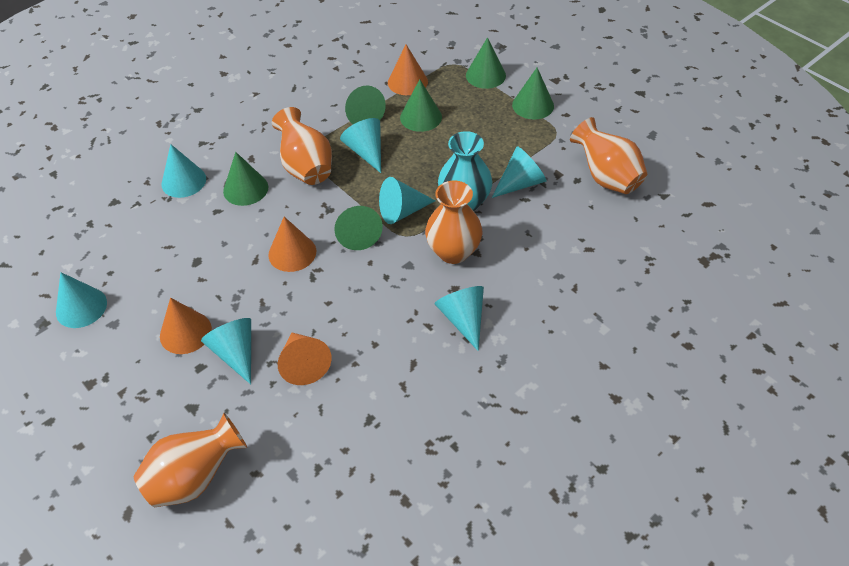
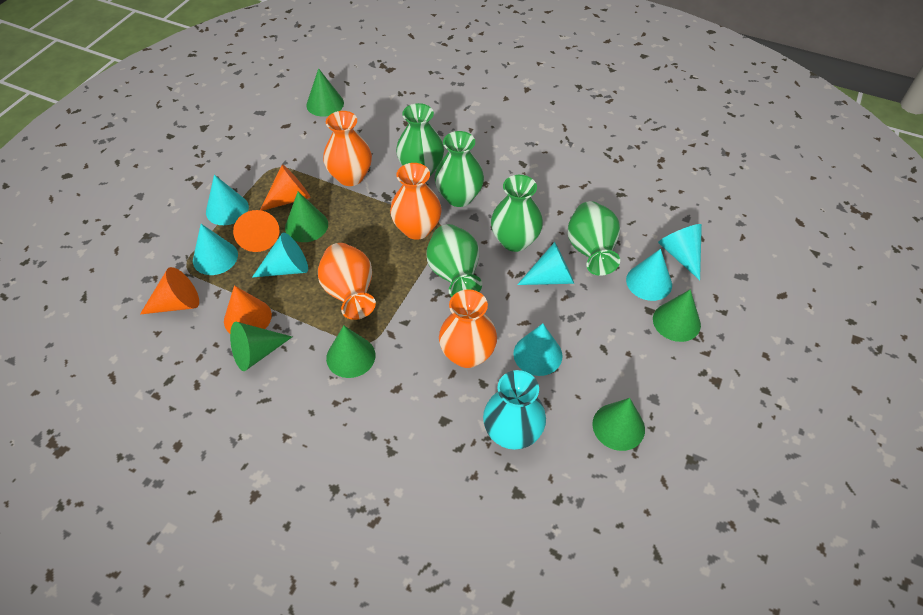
green vase: none = 0 -> [396,103,444,176] [426,224,482,297] [435,131,484,207] [491,175,543,252] [568,201,620,276] = 5

